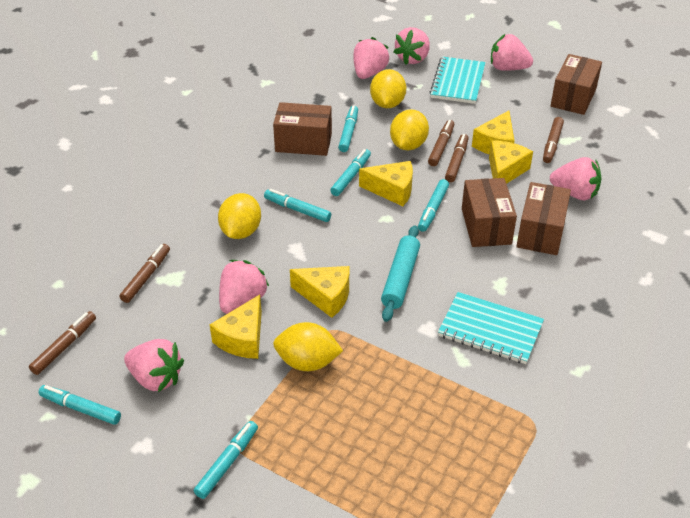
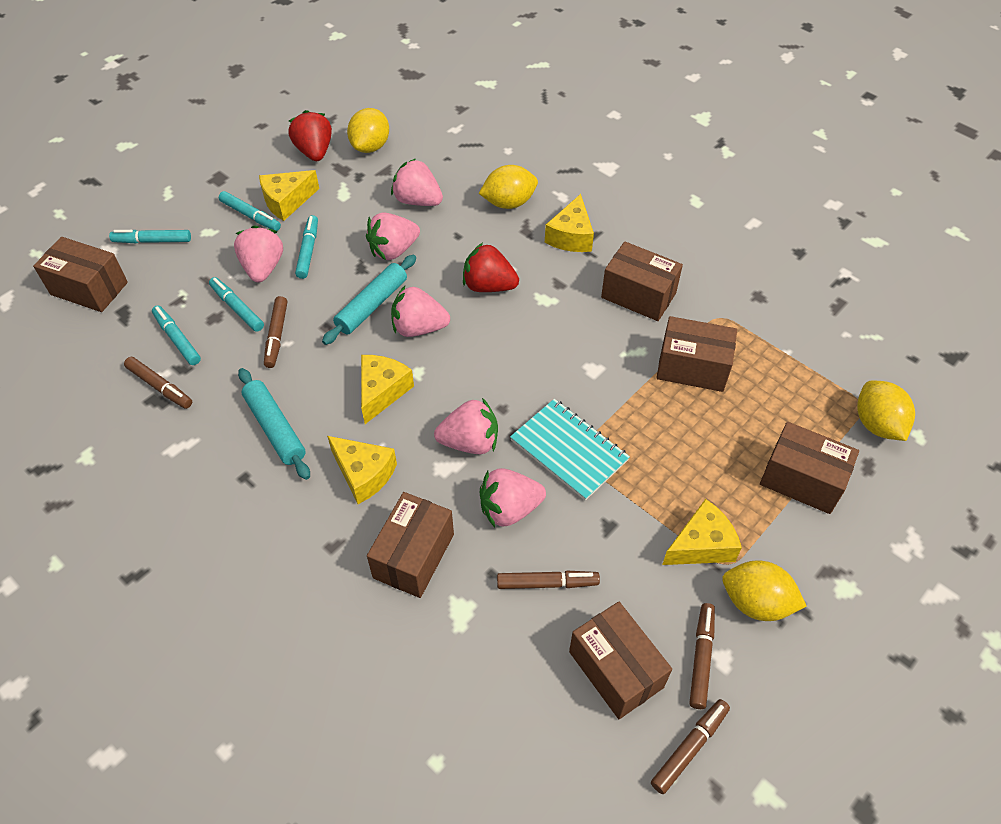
brown box: [273,102,332,156] [462,178,517,247] [516,182,571,255] [551,54,602,115] = 4 -> [33,237,128,312] [367,492,454,598] [569,602,672,719] [601,241,683,321] [656,316,737,392] [760,422,859,514] = 6
red strawberry: none = 0 -> [288,110,332,161] [463,243,519,292] = 2
turquoise marker: [38,385,121,425] [194,421,258,499] [264,189,331,222] [330,149,371,196] [338,105,358,152] [418,179,449,232] = 6 -> [109,230,191,243] [152,305,201,365] [209,277,264,332] [219,191,281,231] [295,215,318,279] = 5
turquoise notebook: [430,56,486,104] [438,292,544,364] = 2 -> [510,399,630,501] = 1
turquoise rolling pin: [381,225,420,322] = 1 -> [238,368,310,480] [322,255,416,345] = 2

